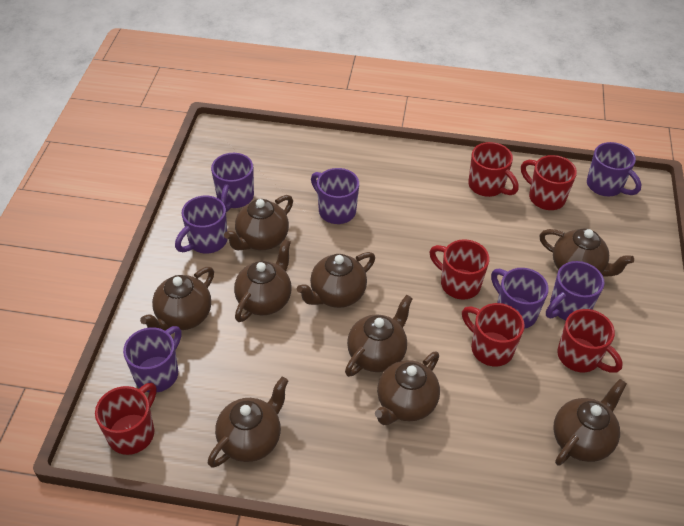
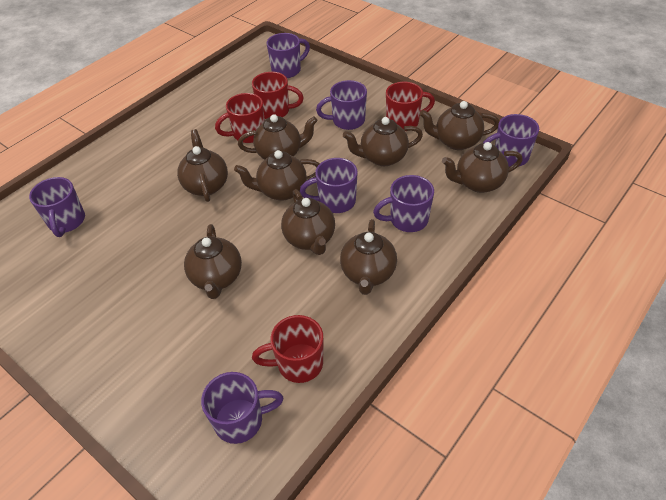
red mug: [95,383,156,455] [430,239,490,300] [462,303,525,366] [468,142,519,197] [521,155,577,210] [557,309,623,373] = 6 -> [215,93,265,143] [252,72,304,119] [252,315,323,383] [386,82,435,129] = 4

